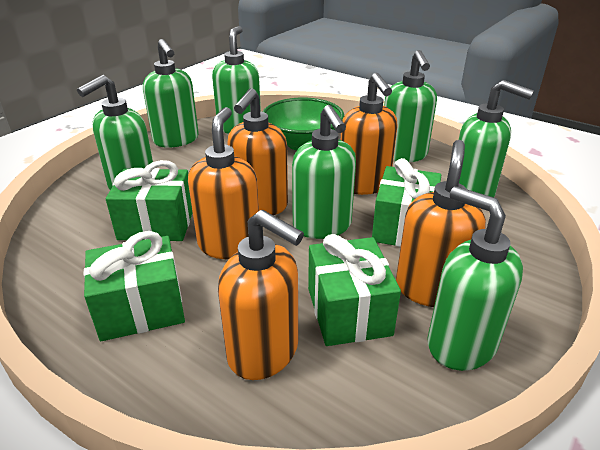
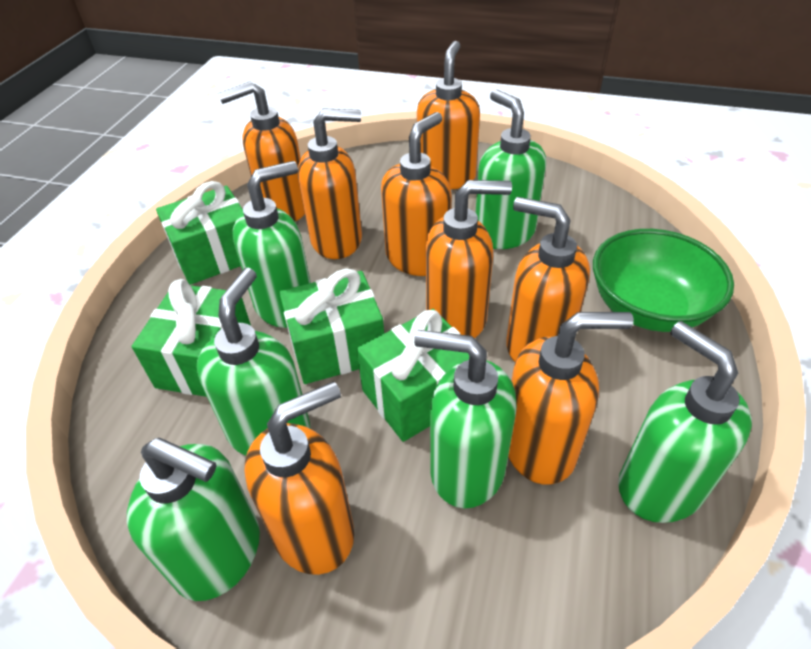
green soap dispenser: [77,75,153,190] [143,39,199,148] [212,26,261,134] [292,105,356,239] [384,50,437,162] [428,186,523,371] [459,80,534,197] = 7 -> [127,438,260,601] [197,268,310,456] [233,161,311,328] [414,330,517,509] [476,89,546,249] [618,321,752,523] = 6
orange soap dispenser: [188,107,259,259] [218,210,304,380] [227,88,288,215] [341,73,397,195] [396,140,486,307] = 5 -> [218,81,305,221] [245,381,354,575] [298,108,362,259] [381,112,452,276] [417,41,480,189] [426,180,512,338] [506,197,590,362] [508,312,634,485] = 8

